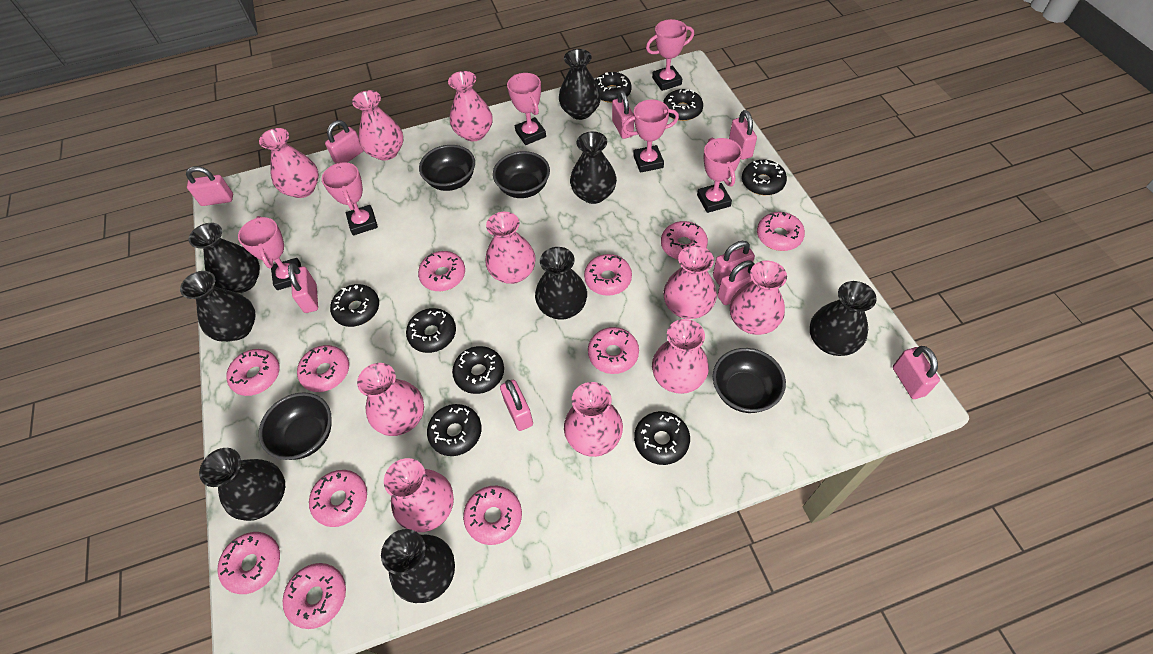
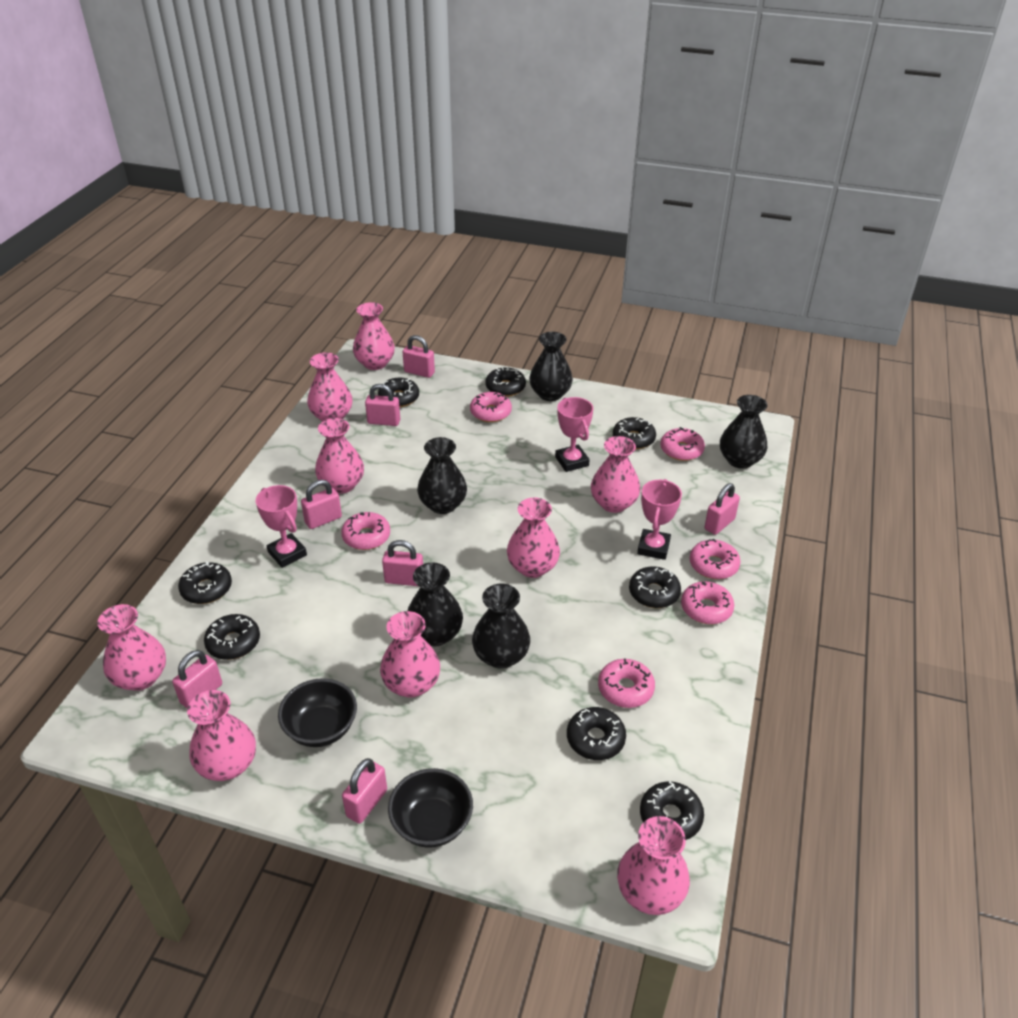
black bowl: [259,392,332,460] [419,145,475,191] [493,151,550,198] [713,348,786,413] = 4 -> [278,678,357,747] [388,768,473,848] = 2
black vase: [180,271,256,342] [189,223,260,293] [199,448,285,521] [381,529,455,603] [535,247,587,320] [559,49,601,120] [570,131,617,204] [810,281,877,356] = 8 -> [407,562,463,647] [417,437,467,514] [472,584,530,669] [529,332,573,401] [720,395,768,469] = 5
pink donut: [217,532,280,594] [226,349,280,396] [283,563,346,629] [297,345,349,392] [309,470,367,527] [418,251,465,291] [463,486,522,545] [584,254,632,296] [588,327,639,374] [661,221,708,260] [757,212,805,251] = 11 -> [341,512,390,550] [470,392,512,422] [598,658,655,708] [660,427,705,461] [681,582,734,624] [690,539,741,579] = 6
pink padlock: [186,166,233,206] [288,263,318,313] [325,120,364,163] [500,380,533,431] [612,90,634,139] [713,241,755,285] [718,260,754,305] [729,110,757,160] [893,346,940,399] = 9 -> [172,650,222,708] [301,480,342,529] [342,758,387,824] [365,384,400,426] [382,540,423,586] [403,335,435,378] [705,483,740,535] = 7
pink trophy: [238,216,301,290] [322,162,378,235] [507,73,546,145] [622,99,679,173] [646,19,694,91] [697,137,742,213] = 6 -> [255,485,307,568] [555,397,594,472] [637,479,682,560] = 3
pink vase: [259,128,319,198] [352,90,404,161] [357,363,424,436] [384,458,454,532] [448,71,493,141] [485,212,536,284] [564,382,623,457] [652,319,709,394] [663,245,717,319] [730,261,787,335] = 10 -> [97,604,166,691] [187,690,256,781] [307,353,353,422] [315,418,364,494] [353,302,395,370] [380,611,440,698] [507,498,560,578] [591,436,640,513] [617,816,690,915] = 9

